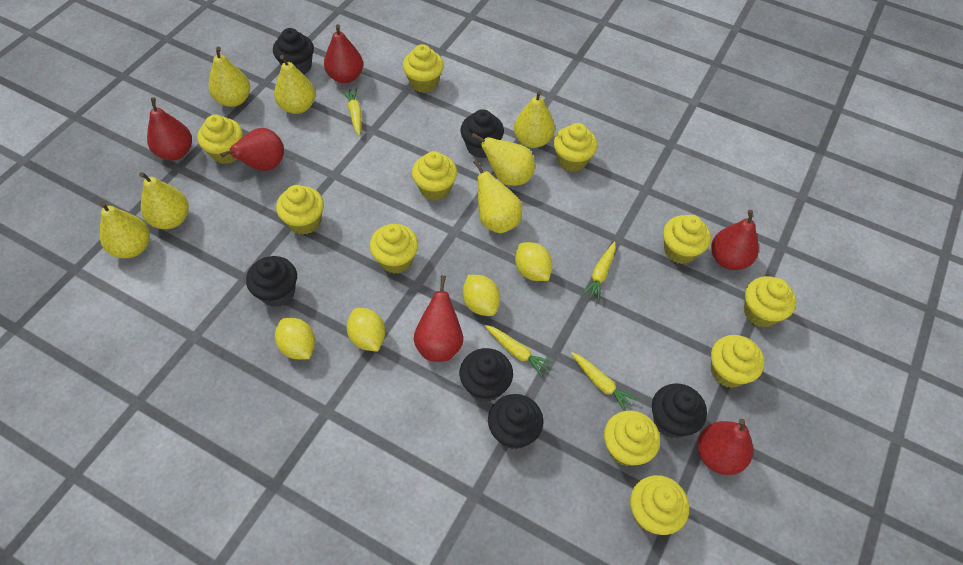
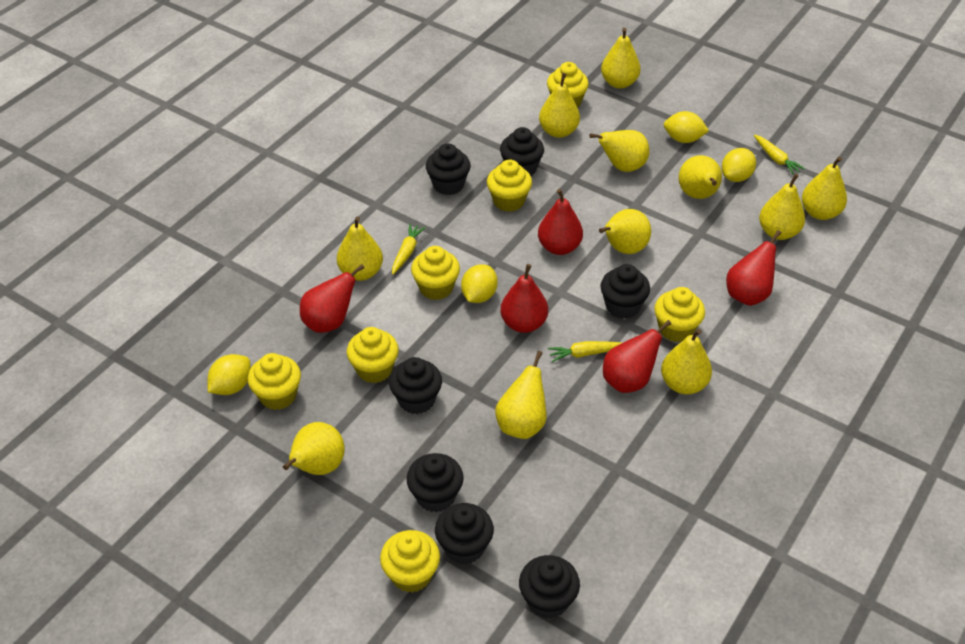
black cupcake: [246,256,297,307] [273,28,314,75] [460,109,504,158] [460,348,513,402] [488,394,544,449] [652,383,707,438] = 6 -> [389,357,442,414] [406,453,464,512] [426,143,471,195] [435,503,494,564] [500,127,544,176] [519,555,580,619] [600,264,650,319] = 7
red pear: [147,98,192,160] [220,128,284,171] [324,24,363,83] [414,275,463,362] [698,419,753,475] [711,210,759,270] = 6 -> [300,264,365,333] [500,264,548,333] [538,189,583,255] [603,320,671,393] [726,230,781,306] = 5
yellow carrot: [342,88,361,136] [485,325,553,376] [571,352,638,411] [582,241,616,301] = 4 -> [392,224,426,275] [548,341,622,362] [754,135,805,175] = 3
yellow cupcake: [197,115,243,164] [276,185,324,235] [370,224,418,273] [403,44,444,93] [412,151,457,201] [553,123,597,172] [604,410,660,466] [630,475,689,535] [663,215,711,264] [711,335,765,388] [744,276,796,327] = 11 -> [248,353,301,410] [347,327,399,383] [380,530,440,593] [411,246,460,300] [487,160,532,212] [547,62,589,108] [654,287,705,342] = 7
yellow pear: [100,201,150,258] [139,172,189,229] [209,47,250,107] [274,55,315,114] [471,133,535,186] [473,160,522,233] [514,90,555,148] = 7 -> [283,422,345,475] [337,216,383,281] [495,351,547,439] [539,73,580,138] [589,130,650,172] [599,209,651,254] [601,28,640,89] [661,329,712,394] [679,155,722,199] [759,174,805,240] [802,157,847,220] = 11

